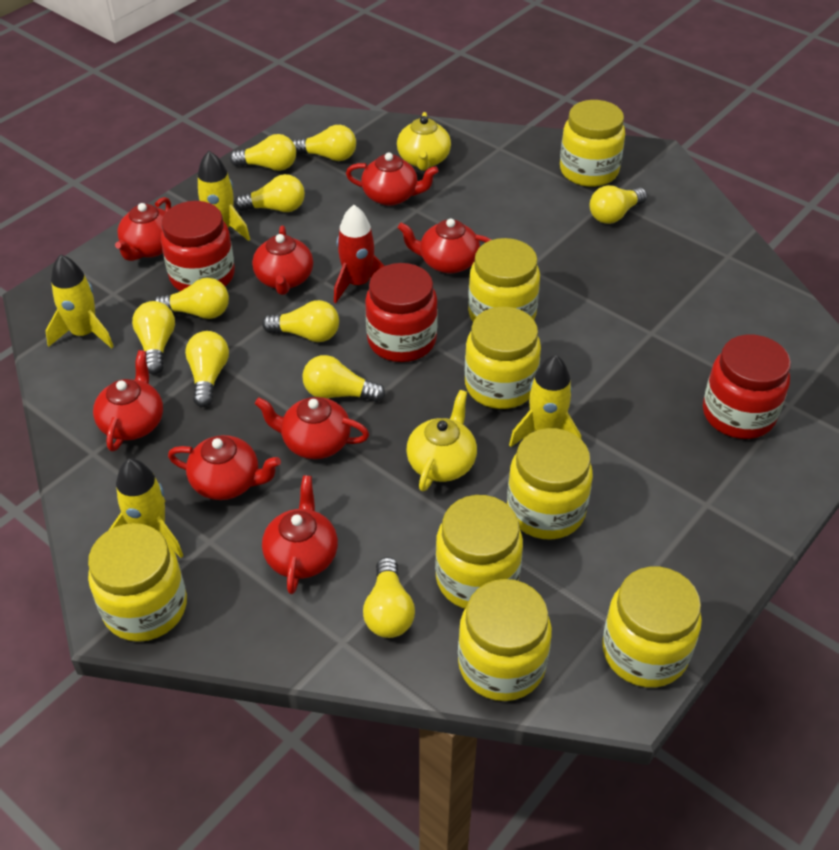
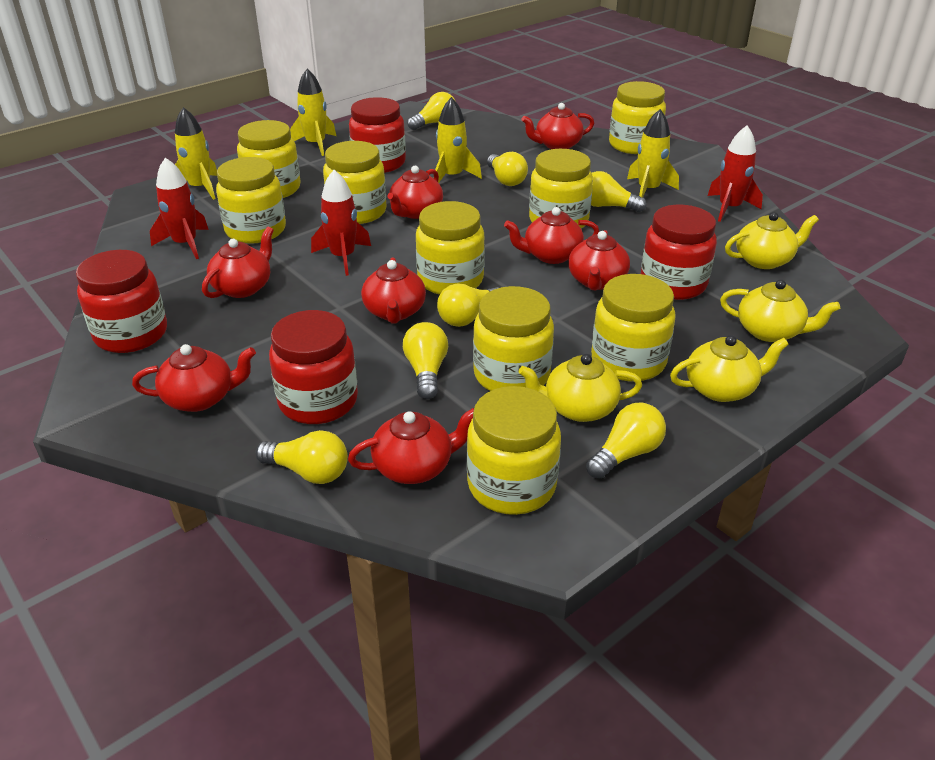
red jar: [161,201,235,291] [365,263,438,362] [703,335,791,439] = 3 -> [76,250,167,353] [269,310,358,424] [349,97,406,173] [641,205,717,300] = 4
red rocket: [334,205,385,303] = 1 -> [150,158,209,259] [311,170,371,276] [708,126,763,222] = 3
yellow jar: [88,523,187,642] [435,495,523,609] [458,579,552,701] [465,307,541,409] [468,238,540,322] [507,428,593,540] [560,100,625,187] [602,567,702,688] = 8 -> [216,157,286,244] [237,120,301,198] [323,141,386,224] [416,201,485,295] [467,386,561,515] [473,286,554,391] [529,149,593,228] [591,274,676,381] [609,81,666,154] = 9
yellow light bulb: [132,301,175,375] [154,278,229,319] [185,331,229,407] [230,134,296,171] [234,174,305,212] [262,300,339,342] [293,125,356,161] [302,355,385,402] [363,557,415,638] [590,185,647,224] = 10 -> [256,430,348,484] [403,322,448,399] [408,92,455,130] [437,283,499,327] [487,152,528,186] [586,403,666,479] [591,171,646,212] = 7
yellow teapot: [397,112,451,171] [406,390,477,491] = 2 -> [518,354,642,422] [670,335,789,402] [720,279,840,342] [725,212,819,269] = 4

